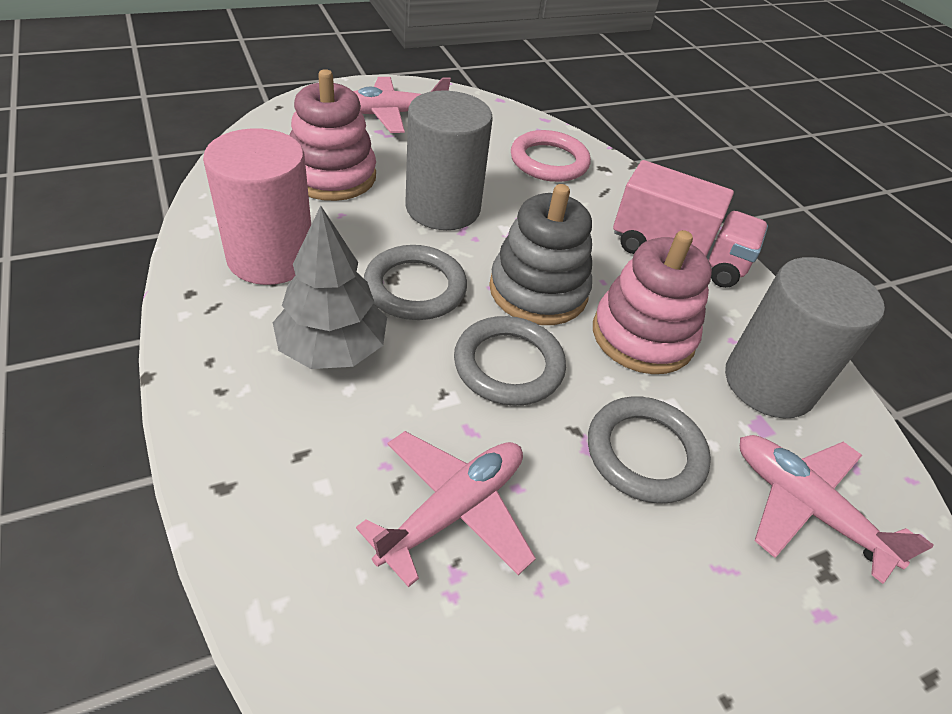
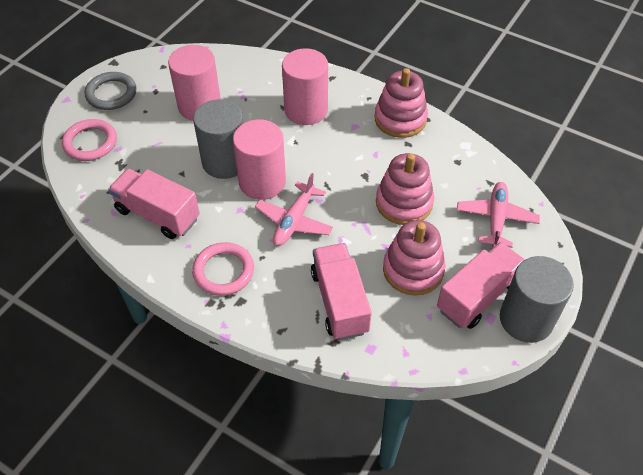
grey ring: [364,245,467,320] [454,316,566,406] [588,396,711,503] = 3 -> [85,72,137,110] = 1
grey stacking toy: [489,184,592,325] = 1 -> none = 0
grey tree: [273,206,387,369] = 1 -> none = 0
pink cylinder: [203,128,311,285] = 1 -> [168,45,221,121] [233,119,286,200] [282,48,328,125] = 3
pink plane: [353,77,451,133] [356,431,536,587] [740,435,934,584] = 3 -> [255,173,333,246] [457,182,540,248] = 2
pink ring: [511,130,591,182] = 1 -> [62,119,117,161] [192,242,254,296] = 2
pink stacking toy: [289,69,376,201] [593,230,712,374] = 2 -> [375,68,428,138] [376,153,434,225] [383,220,446,296] = 3
pink truck: [613,160,768,288] = 1 -> [108,168,200,239] [311,243,372,340] [437,242,524,329] = 3

